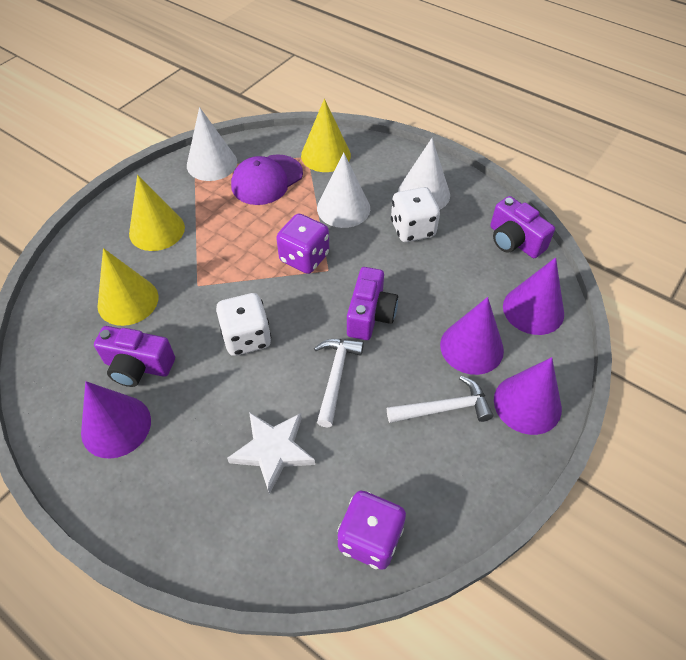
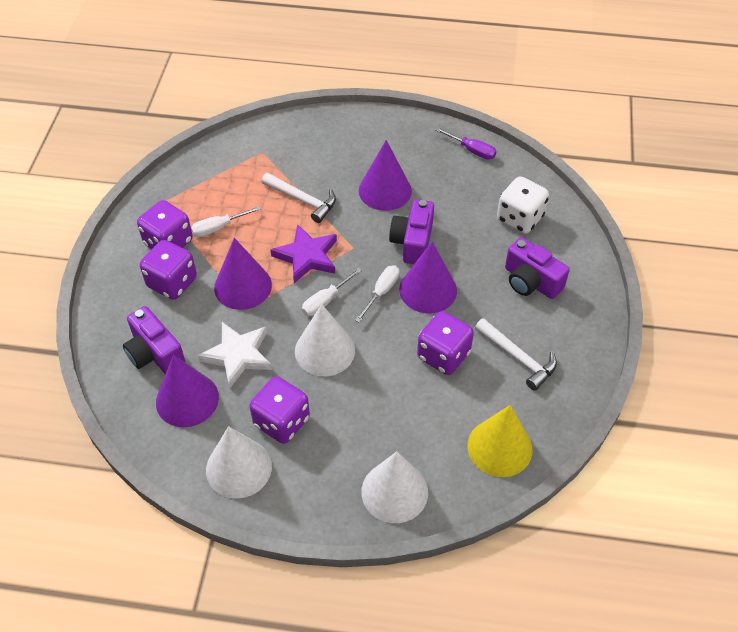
purple cap: [231,154,303,205] = 1 -> none = 0
purple dice: [276,214,329,274] [337,491,406,570] = 2 -> [137,200,193,249] [140,240,197,300] [249,377,310,444] [417,311,474,375] = 4
purple screwdriver: none = 0 -> [435,127,497,160] = 1
purple star: none = 0 -> [271,224,337,283] = 1
white dice: [216,293,271,356] [391,187,440,242] = 2 -> [497,176,549,234] = 1
white screwdriver: none = 0 -> [191,206,261,237] [302,268,362,316] [355,265,399,322] = 3
yellow cone: [97,248,159,326] [129,175,185,251] [301,99,351,172] = 3 -> [468,405,532,477] = 1

